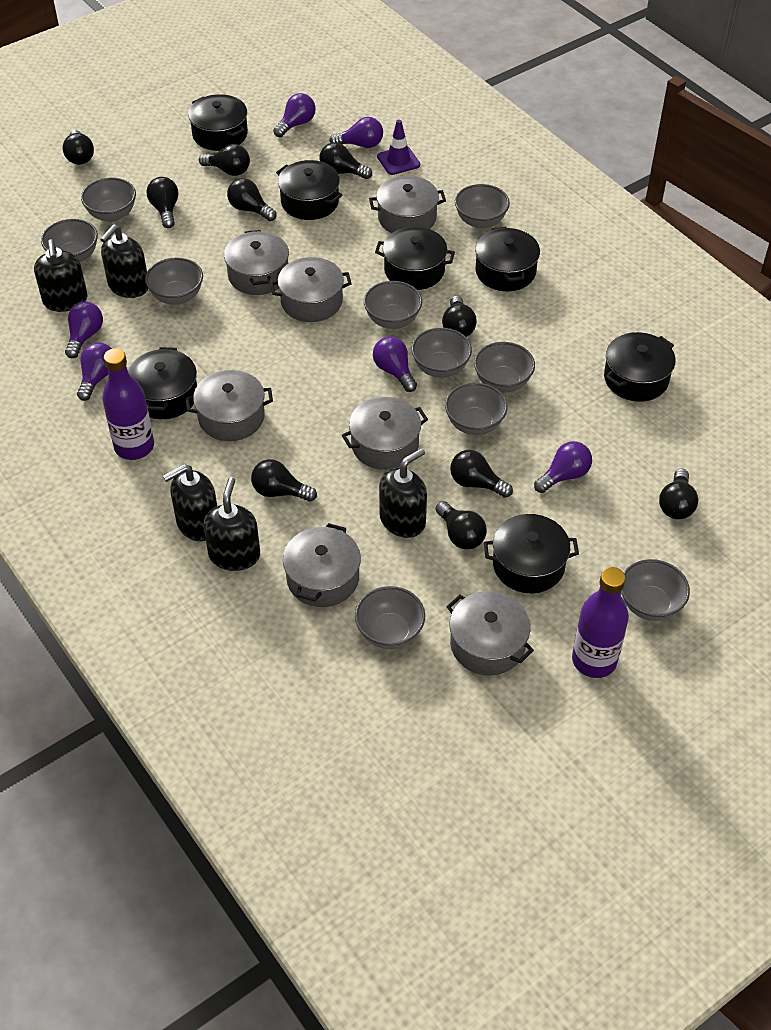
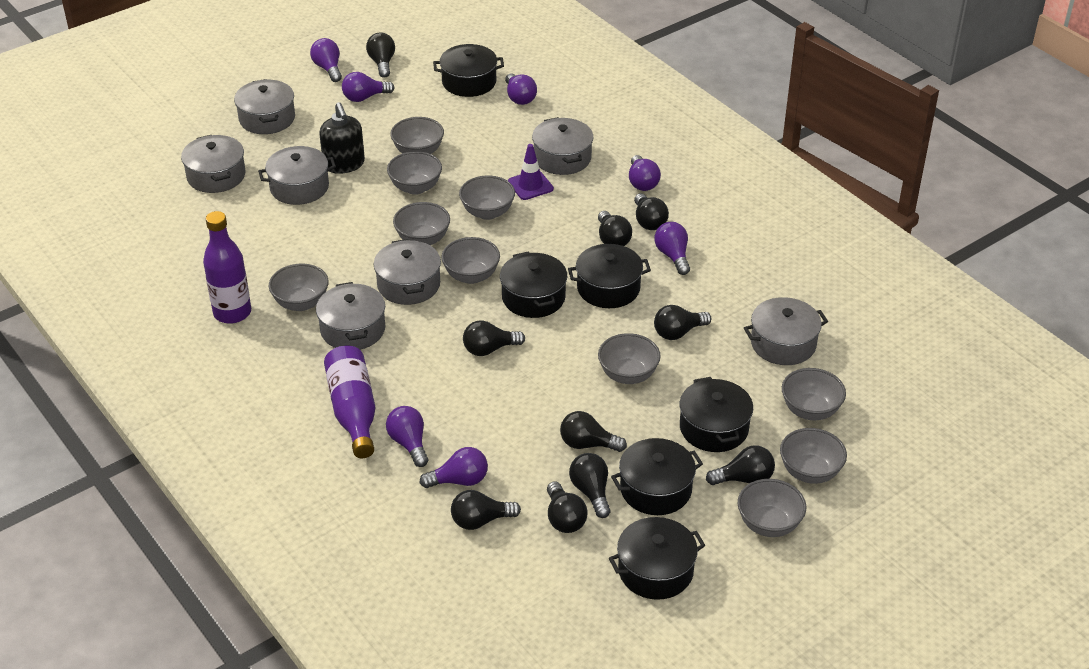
black pot: [128,347,197,419] [188,94,248,151] [276,160,342,220] [375,227,455,290] [475,226,540,291] [484,514,579,593] [604,332,676,402] = 7 -> [433,44,504,97] [500,251,567,318] [568,244,651,308] [609,517,705,600] [611,438,703,515] [679,377,753,452] = 6
black soap dispenser: [34,239,87,312] [100,224,148,298] [163,464,217,541] [203,477,260,571] [379,448,427,538] = 5 -> [319,102,365,174] = 1
purple light bulb: [65,302,103,358] [77,342,112,401] [273,93,316,137] [329,117,383,148] [373,337,417,392] [534,441,592,493] = 6 -> [310,38,342,82] [342,72,395,102] [386,406,428,467] [420,447,488,488] [505,73,537,105] [629,155,661,191] [655,222,690,275] = 7

